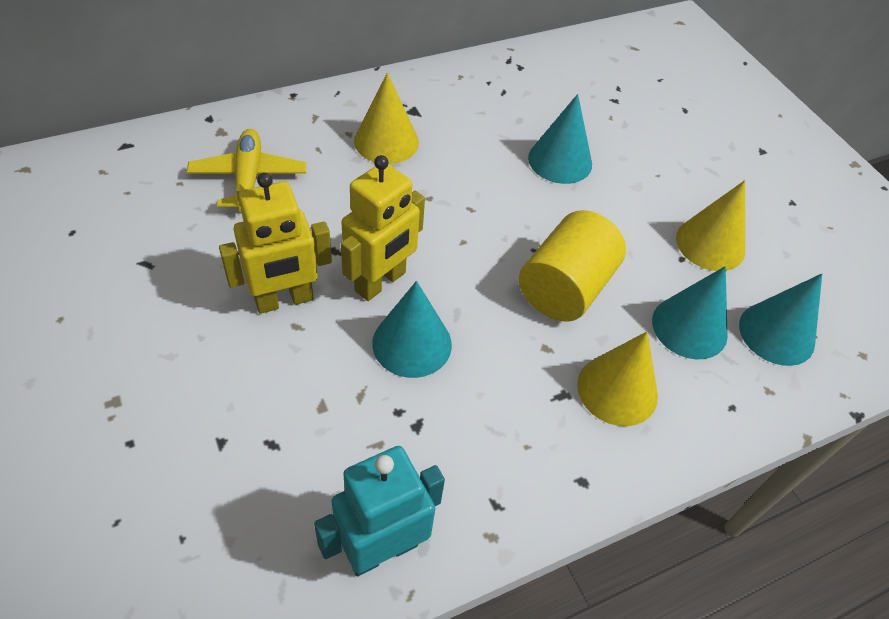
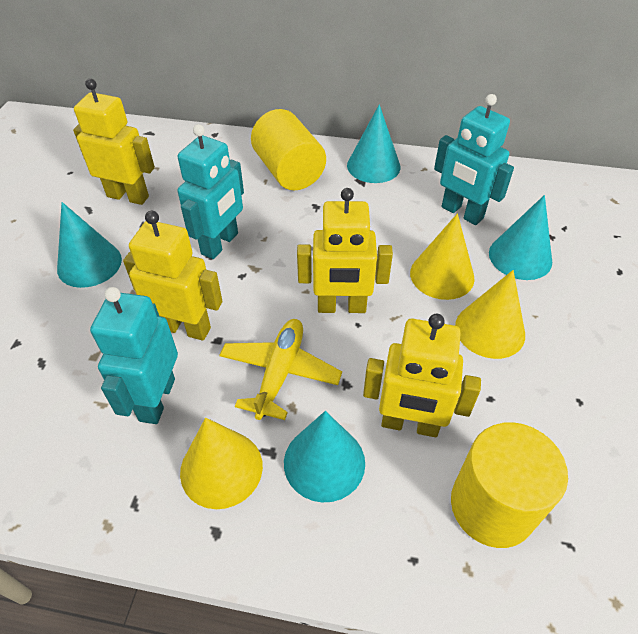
turquoise robot: [314,446,445,577] = 1 -> [90,287,178,424] [177,124,244,259] [434,94,514,225] = 3
yellow cylinder: [519,210,626,322] = 1 -> [251,109,326,190] [451,422,568,548] = 2
yellow robot: [219,173,332,314] [341,155,425,301] = 2 -> [73,78,155,205] [123,211,222,341] [297,188,393,313] [363,314,481,437] = 4

